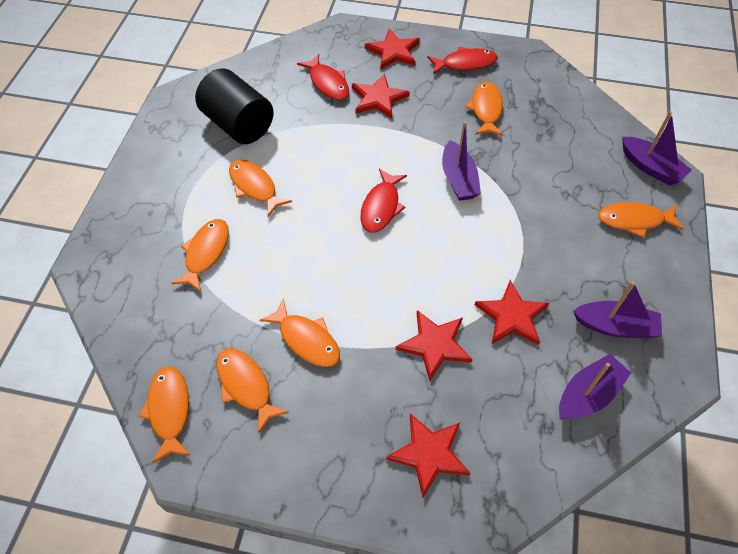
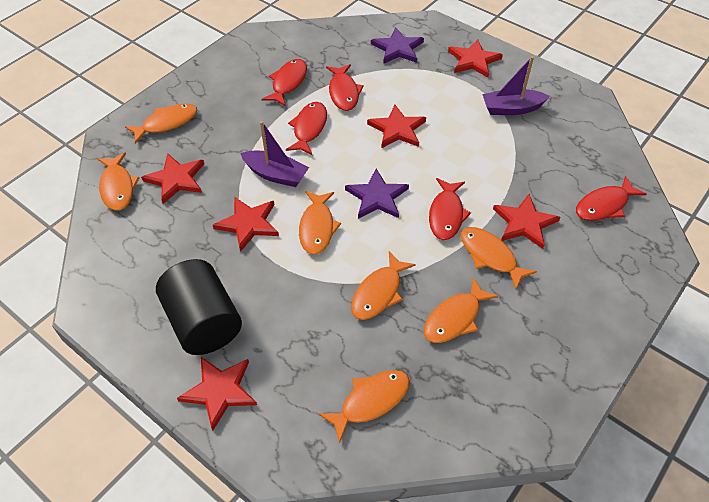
purple boat: [442,121,481,201] [559,354,631,419] [573,281,662,338] [622,111,692,185] = 4 -> [240,121,309,187] [482,56,550,115] = 2
purple star: none = 0 -> [345,169,409,219] [371,28,424,64] = 2
red fish: [297,54,349,100] [360,169,407,232] [427,47,498,75] = 3 -> [262,59,307,106] [286,102,327,155] [326,64,364,111] [429,178,471,240] [576,176,647,221] = 5
red star: [352,73,410,119] [365,29,420,69] [386,414,470,497] [396,310,473,381] [475,280,549,345] = 5 -> [141,153,204,204] [177,357,257,431] [213,197,279,252] [367,105,426,148] [448,39,503,78] [493,194,560,249] = 6

